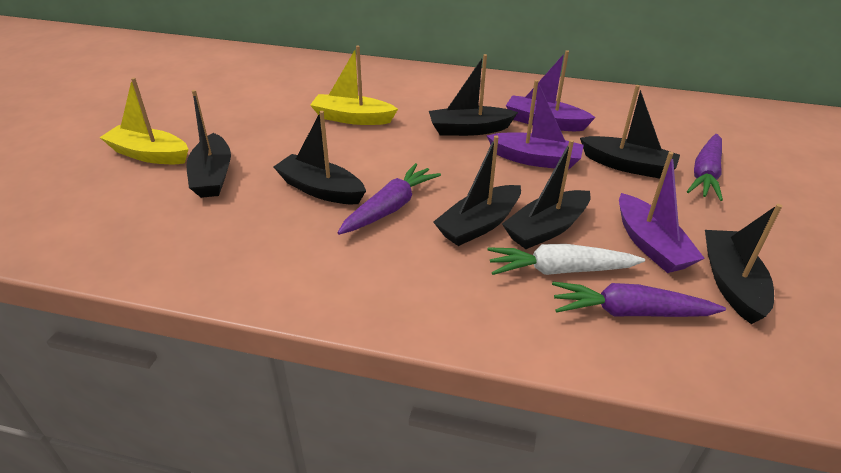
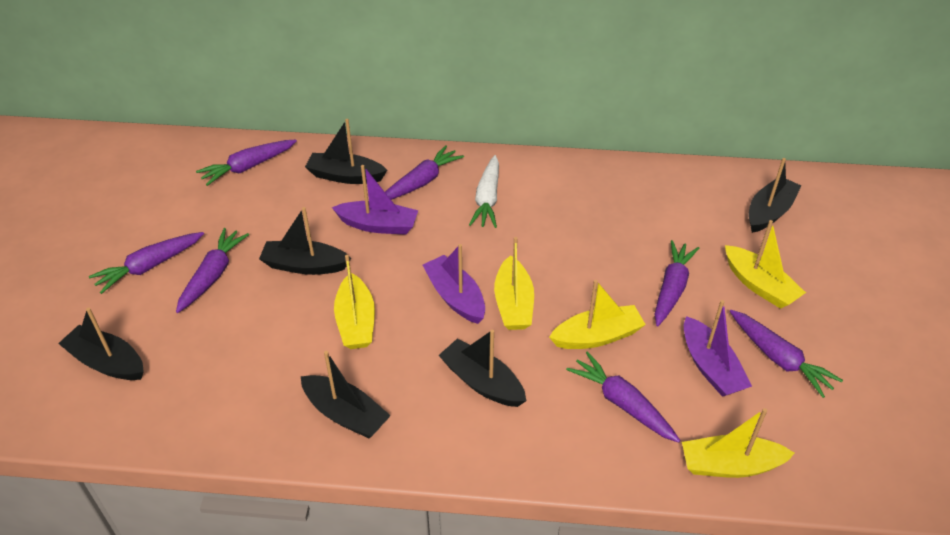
black boat: [186,90,231,198] [274,111,366,204] [429,54,518,136] [433,135,521,246] [502,140,591,249] [580,85,680,179] [705,204,782,324] = 7 -> [58,308,144,380] [259,207,351,275] [301,351,391,438] [305,119,387,184] [439,330,526,407] [749,158,801,233] = 6
purple carrot: [338,163,441,235] [552,282,726,317] [687,134,723,201] = 3 -> [89,232,204,294] [176,228,249,313] [196,140,297,186] [385,145,464,200] [566,351,681,443] [655,240,699,326] [730,310,843,398] = 7
yellow boat: [99,78,188,164] [310,45,398,125] = 2 -> [334,255,375,349] [494,237,534,330] [549,280,646,349] [682,408,795,478] [725,220,806,309] = 5

